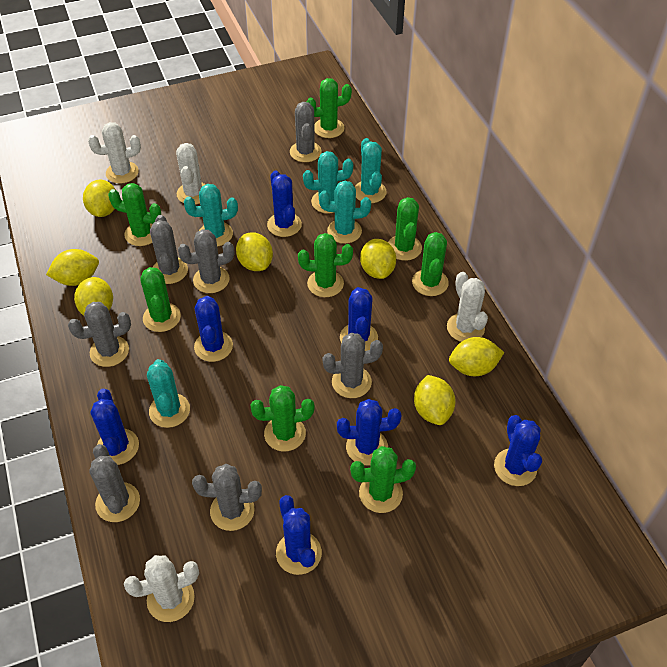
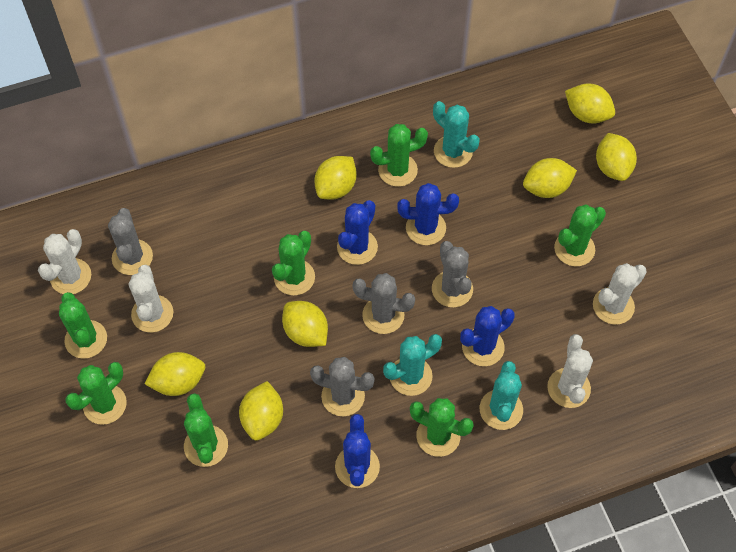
blue cactus: [90,389,139,465] [194,296,233,362] [267,170,302,237] [276,495,322,575] [337,399,402,465] [340,287,378,351] [494,415,542,486] = 7 -> [335,414,380,488] [337,200,378,265] [398,183,459,245] [460,306,515,366] = 4
green cactus: [108,183,161,246] [140,267,181,332] [250,385,315,452] [298,233,353,297] [307,78,352,138] [350,446,416,513] [388,197,422,261] [412,232,449,296] = 8 -> [59,292,107,359] [65,362,127,425] [184,393,228,467] [272,231,315,296] [370,124,428,187] [410,398,474,457] [554,204,606,266] = 7
grey cactus: [68,302,131,367] [89,444,140,522] [150,215,188,284] [178,229,234,293] [192,464,262,531] [290,102,322,162] [323,333,383,398] = 7 -> [108,208,153,275] [310,357,375,416] [353,273,415,334] [432,241,473,307] = 4
turquoise cactus: [147,359,190,428] [184,184,238,247] [303,151,353,213] [319,181,371,244] [355,138,387,203] = 5 -> [383,334,442,396] [433,101,480,168] [480,361,523,430] = 3

